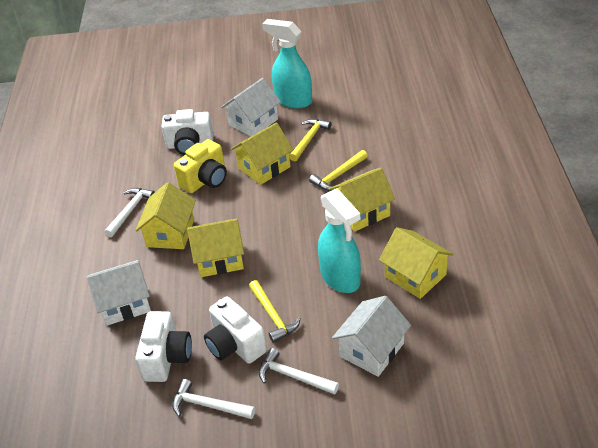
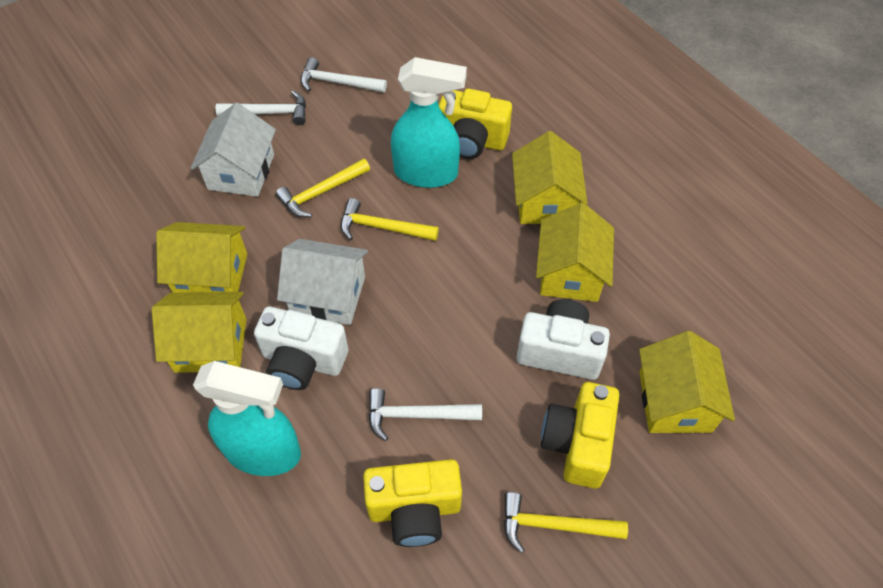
white camera: [135,311,192,382] [161,109,213,155] [204,296,267,364] = 3 -> [254,307,349,390] [516,299,610,380] = 2
white house: [87,260,151,326] [221,78,281,136] [332,296,411,377] = 3 -> [190,103,276,197] [277,239,368,325] = 2
yellow camera: [174,139,227,193] = 1 -> [363,459,462,547] [439,89,512,159] [541,382,619,488] = 3

